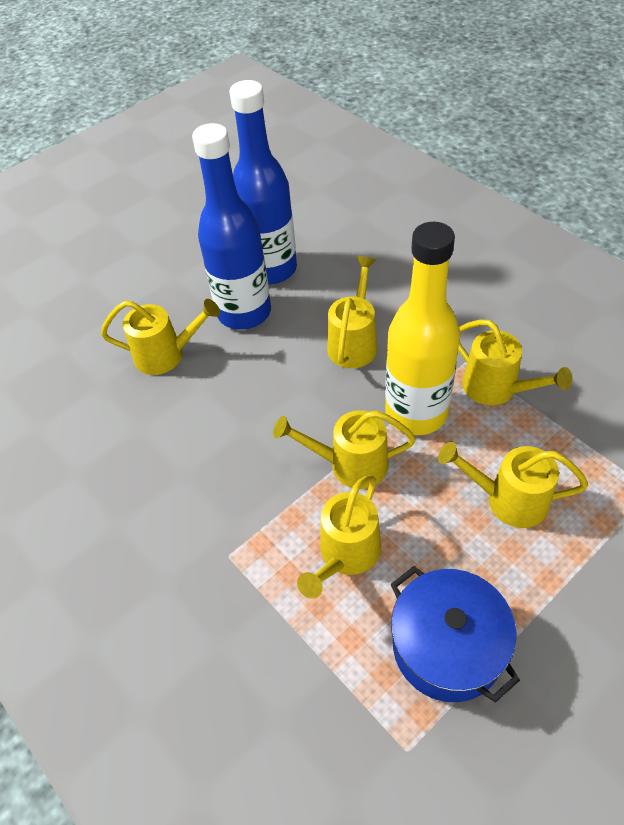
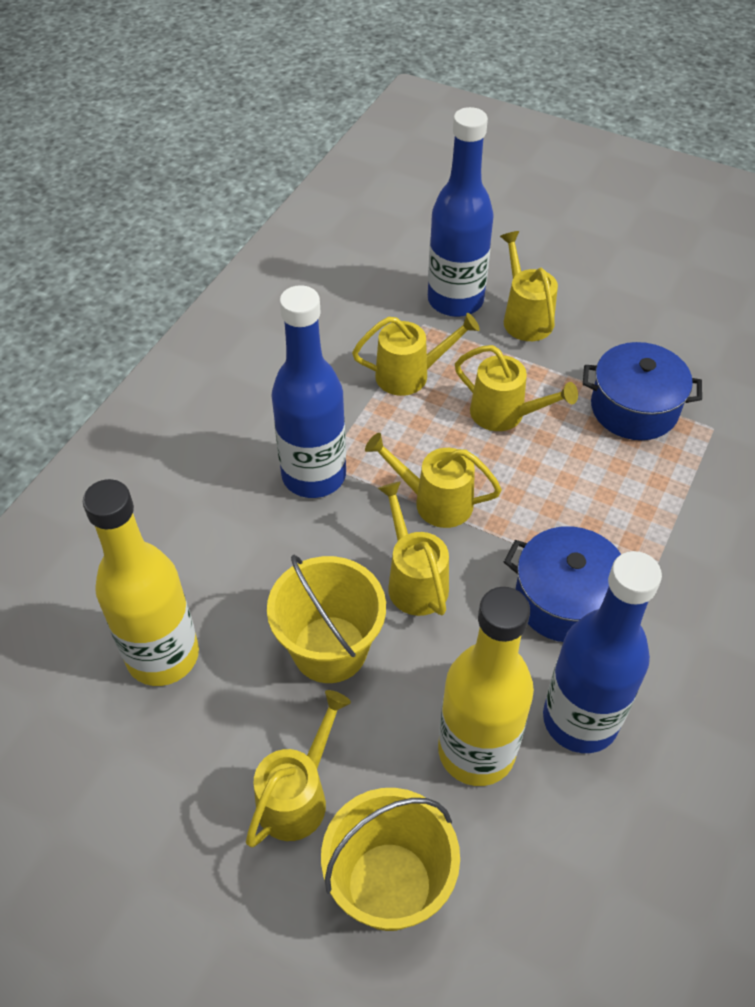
blue bottle: [192,123,271,330] [229,80,297,284] = 2 -> [271,285,346,498] [428,107,494,317] [543,551,662,753] = 3
blue pot: [391,566,520,703] = 1 -> [504,526,621,642] [583,342,702,440] = 2
yellow bottle: [385,222,460,435] = 1 -> [83,479,199,686] [438,587,534,786] = 2
yellow bucket: none = 0 -> [267,555,386,683] [321,788,460,931] = 2

